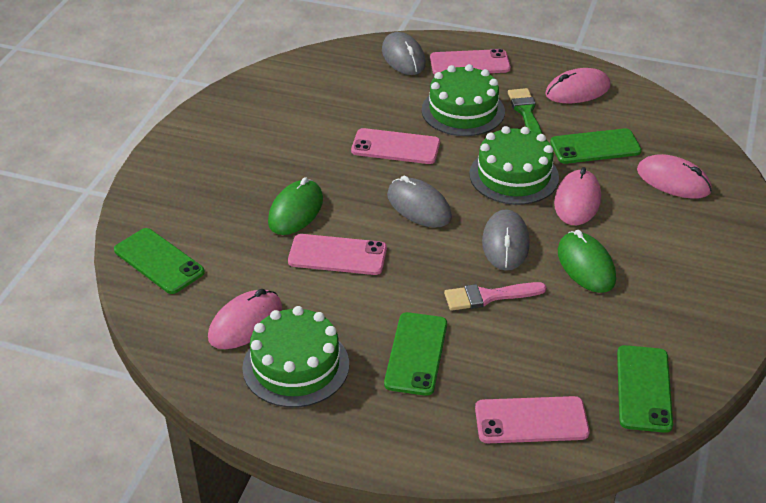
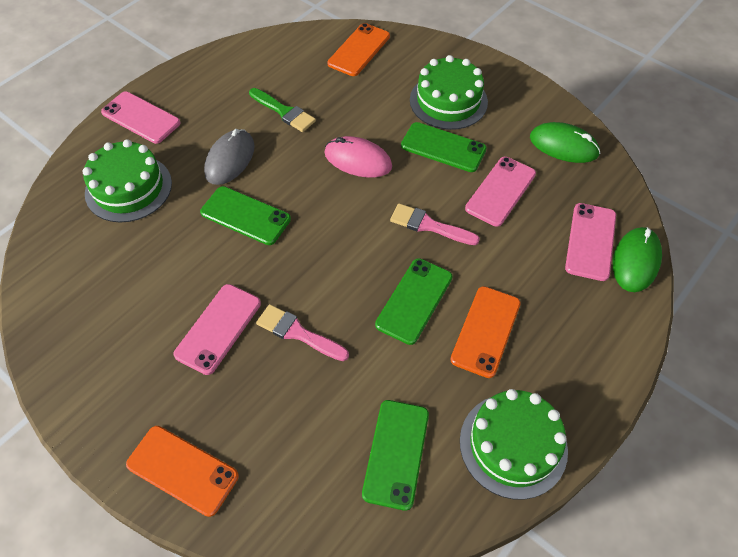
grey mouse: [382,32,426,75] [387,176,452,228] [482,209,530,271] = 3 -> [204,129,255,185] = 1
orange phone: none = 0 -> [126,426,239,517] [327,23,390,76] [450,286,521,378] = 3
pink brush: [444,282,546,311] = 1 -> [256,304,349,361] [390,203,480,245] = 2
pink mouse: [208,289,282,349] [545,68,611,103] [554,167,601,225] [637,154,712,199] = 4 -> [324,136,392,178] = 1

